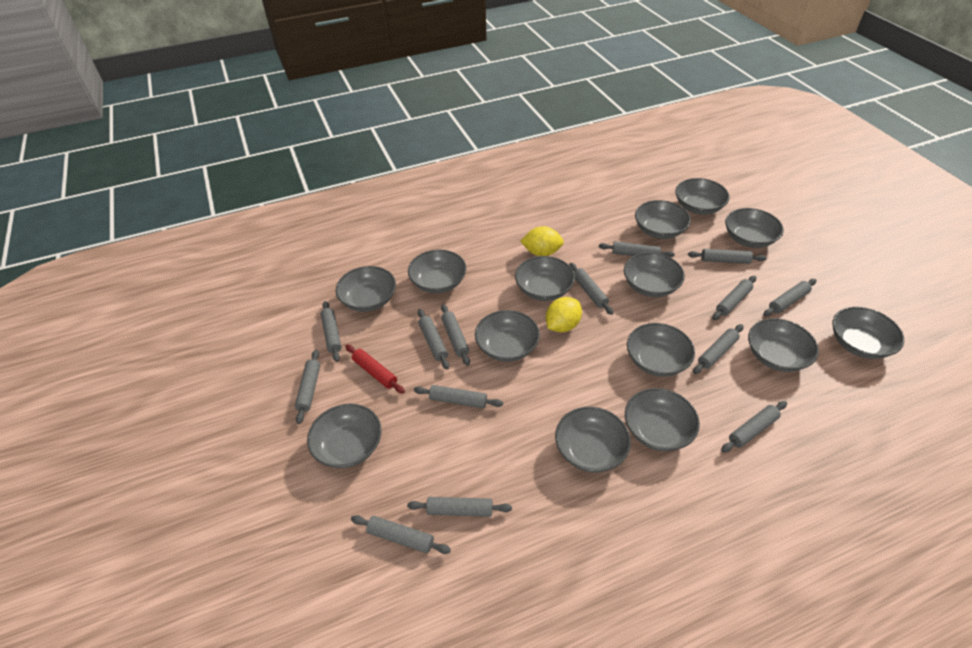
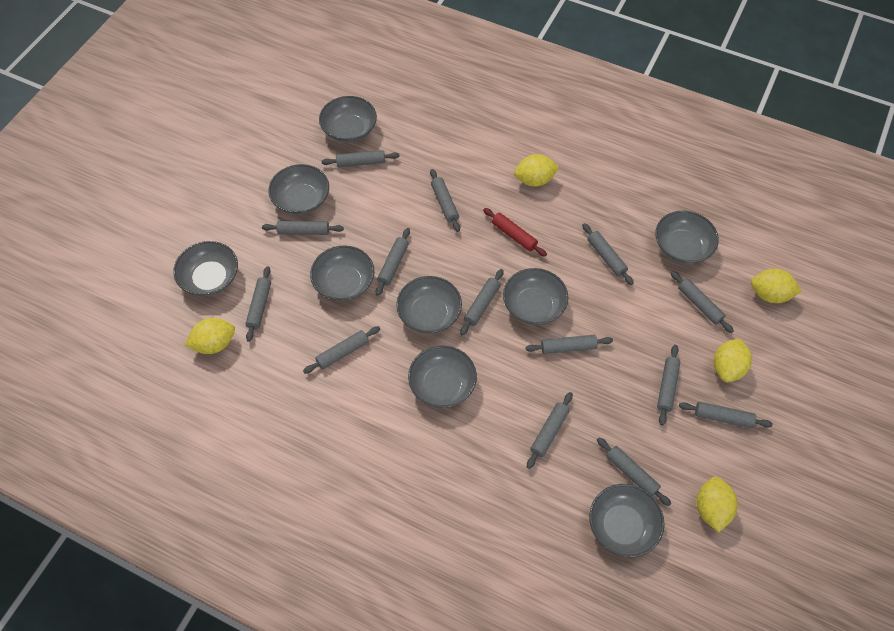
grey bowl: [307,404,381,468] [336,266,396,312] [408,250,467,293] [475,310,540,362] [515,256,575,301] [555,407,631,472] [624,252,685,297] [625,388,700,451] [627,323,695,377] [635,200,691,239] [675,178,730,215] [725,208,784,248] [748,318,819,372] [832,307,904,359] = 14 -> [173,241,238,296] [268,164,329,215] [310,246,374,301] [319,96,377,143] [396,276,462,334] [408,346,477,408] [503,268,568,325] [589,484,665,557] [655,211,719,264] = 9
yellow lemon: [520,226,564,256] [546,297,582,332] = 2 -> [185,318,235,354] [514,154,559,187] [696,477,738,533] [714,338,752,382] [751,269,802,303] = 5

